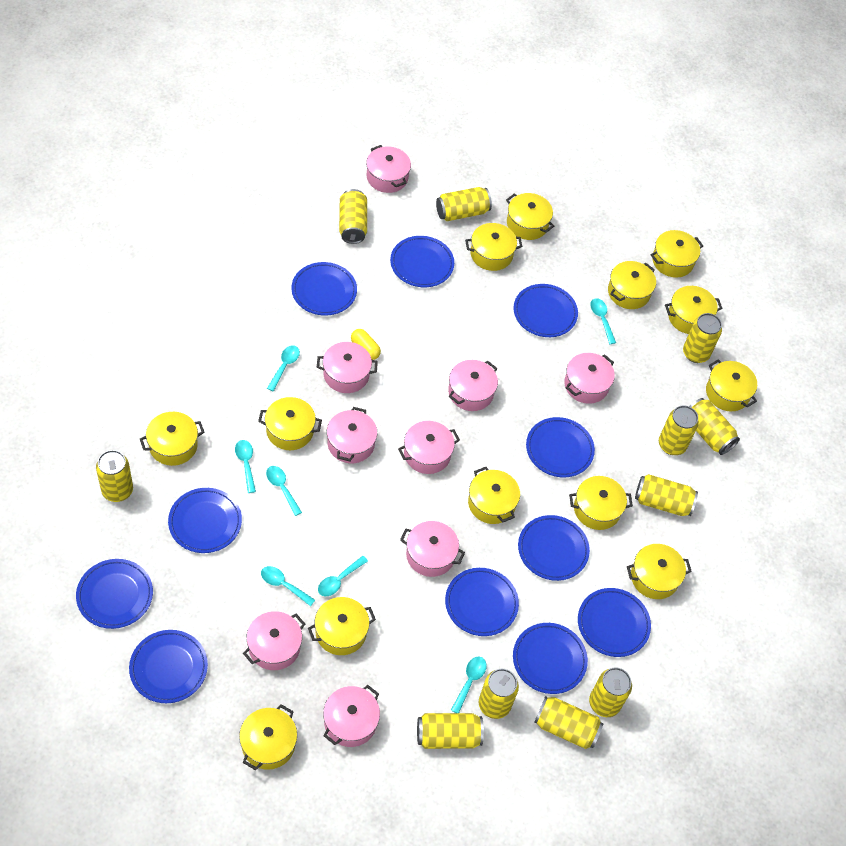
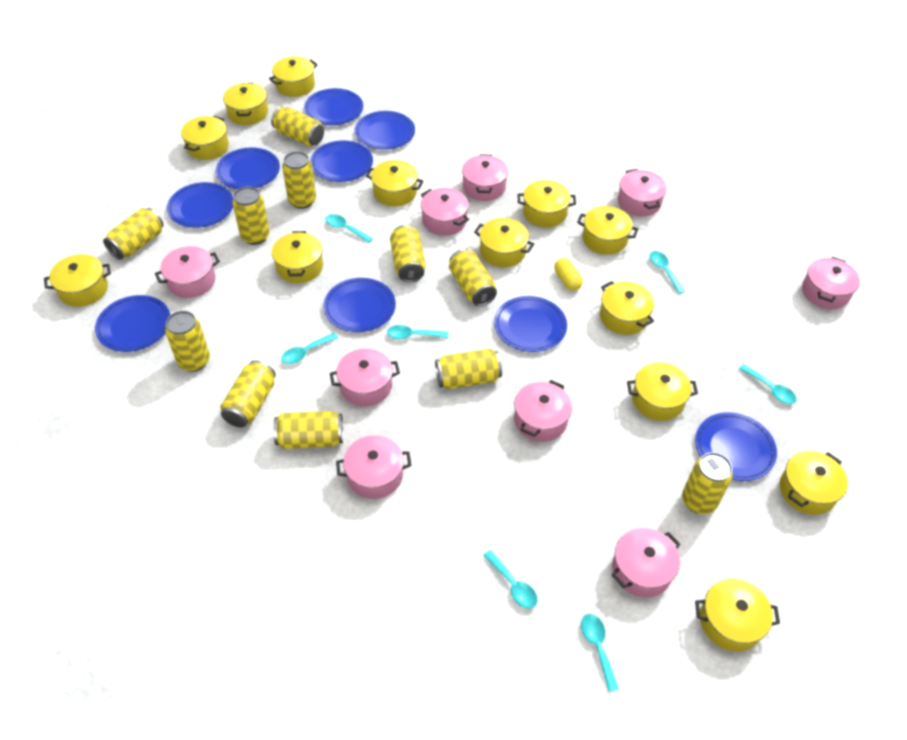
blue plate: [76,559,153,629] [129,630,208,703] [168,488,242,553] [291,262,357,316] [390,236,454,287] [445,568,519,636] [513,284,578,337] [513,623,588,694] [518,515,590,581] [526,417,595,477] [578,588,651,657] = 11 -> [95,295,170,352] [167,182,233,228] [216,147,280,189] [304,88,363,125] [310,140,373,182] [324,278,396,332] [355,111,415,150] [494,296,567,352] [695,412,777,481] = 9

